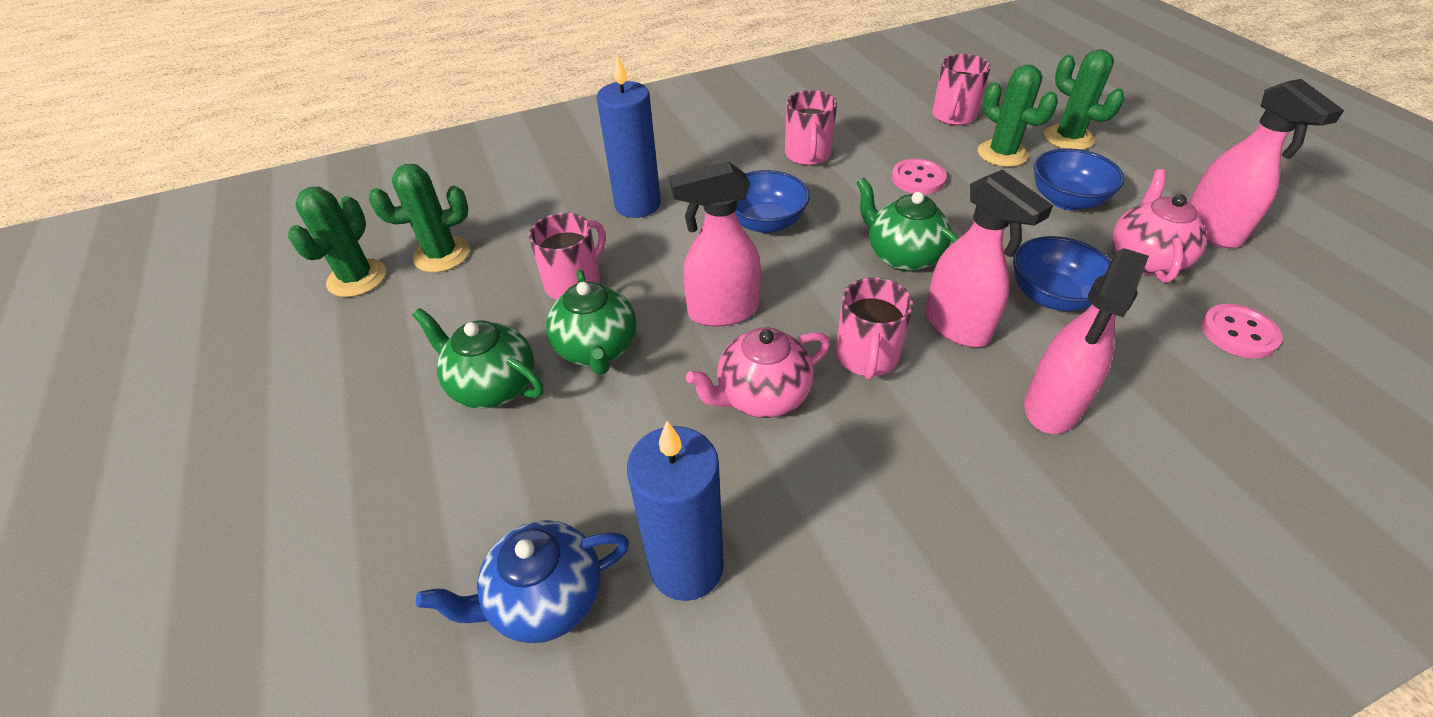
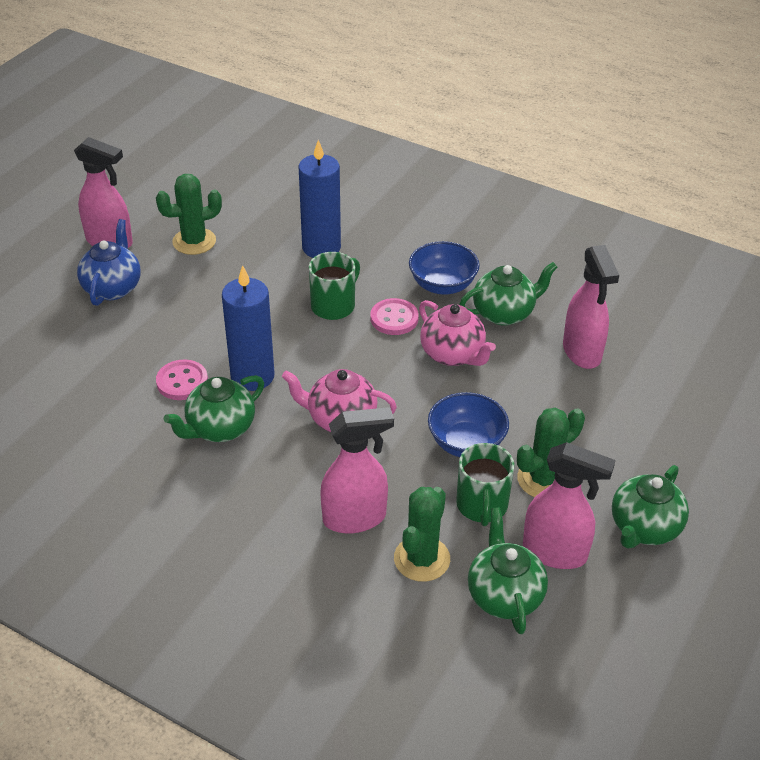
blue bowl: [736,170,810,233] [1013,236,1111,311] [1034,148,1125,210] = 3 -> [409,241,480,295] [428,392,509,457] = 2
green cactus: [288,187,386,297] [369,164,470,272] [978,64,1058,167] [1044,49,1125,150] = 4 -> [156,174,222,255] [394,487,450,582] [517,408,585,497] = 3
green mug: none = 0 -> [309,252,360,320] [456,443,514,526] = 2
green teapot: [412,308,544,409] [546,270,636,375] [856,177,959,271] = 3 -> [164,375,264,442] [459,262,558,326] [468,507,548,634] [612,465,689,548] = 4
pink mug: [529,213,605,300] [785,90,837,165] [836,277,913,380] [932,54,991,125] = 4 -> none = 0

